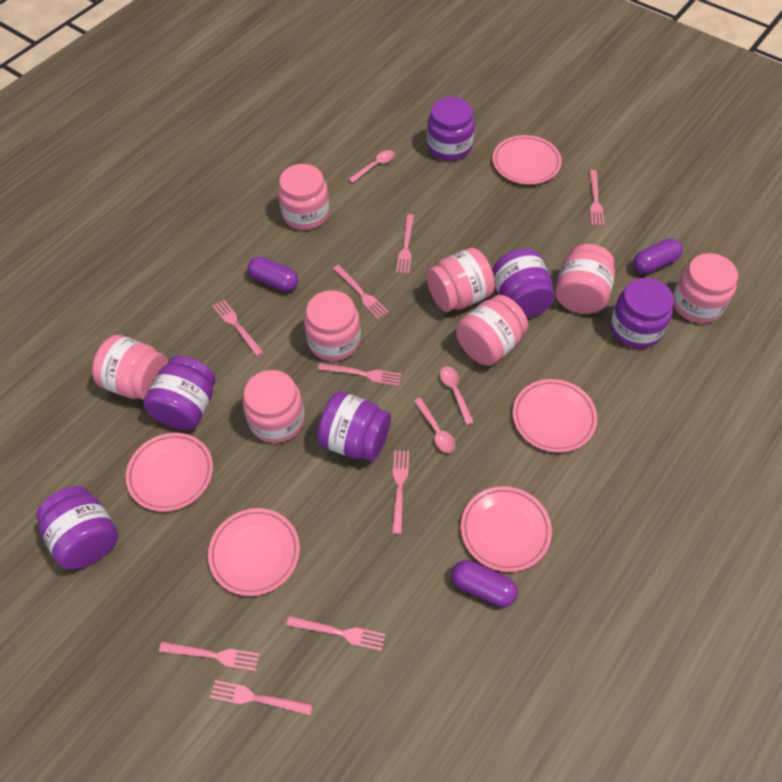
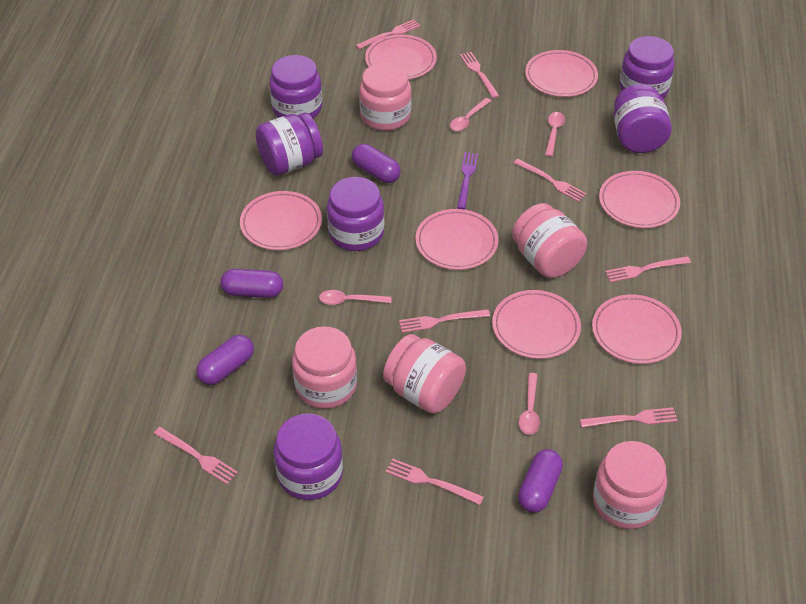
pink fork: [159,641,260,671] [210,680,313,715] [213,299,264,356] [286,616,385,651] [318,363,402,386] [333,265,389,319] [392,450,409,534] [396,214,414,274] [589,170,605,226] = 9 -> [154,427,238,484] [355,19,421,49] [386,459,484,505] [399,309,490,333] [460,52,499,98] [514,159,586,202] [580,407,678,428] [605,256,691,283] = 8
pink jar: [92,335,168,400] [243,370,305,443] [278,164,330,230] [304,290,361,361] [427,248,495,312] [456,295,528,366] [555,244,615,314] [673,253,738,323] = 8 -> [292,326,357,409] [359,62,411,131] [383,334,466,414] [512,203,587,278] [593,441,667,529] = 5
pink plate: [126,433,213,512] [208,508,300,596] [461,486,552,572] [493,135,562,185] [513,379,597,453] = 5 -> [240,191,322,250] [365,34,437,80] [415,209,499,270] [492,290,581,359] [525,50,598,97] [592,294,682,364] [599,171,680,228] = 7
pink spoon: [348,150,395,183] [414,398,456,453] [440,366,474,425] = 3 -> [319,290,391,305] [450,98,491,131] [519,373,540,435] [545,112,565,157] = 4
purple capsule: [248,257,298,292] [452,560,518,607] [633,238,683,274] = 3 -> [196,335,254,385] [221,269,283,298] [352,144,401,183] [518,449,563,513] = 4
purple fork: none = 0 -> [457,152,478,209] = 1

